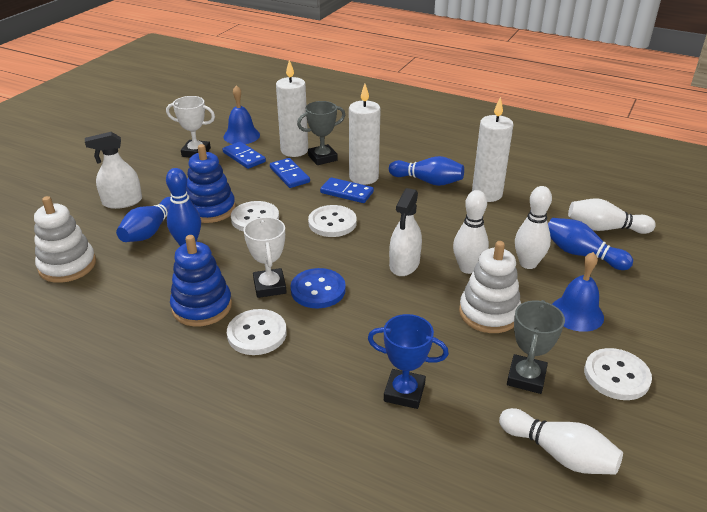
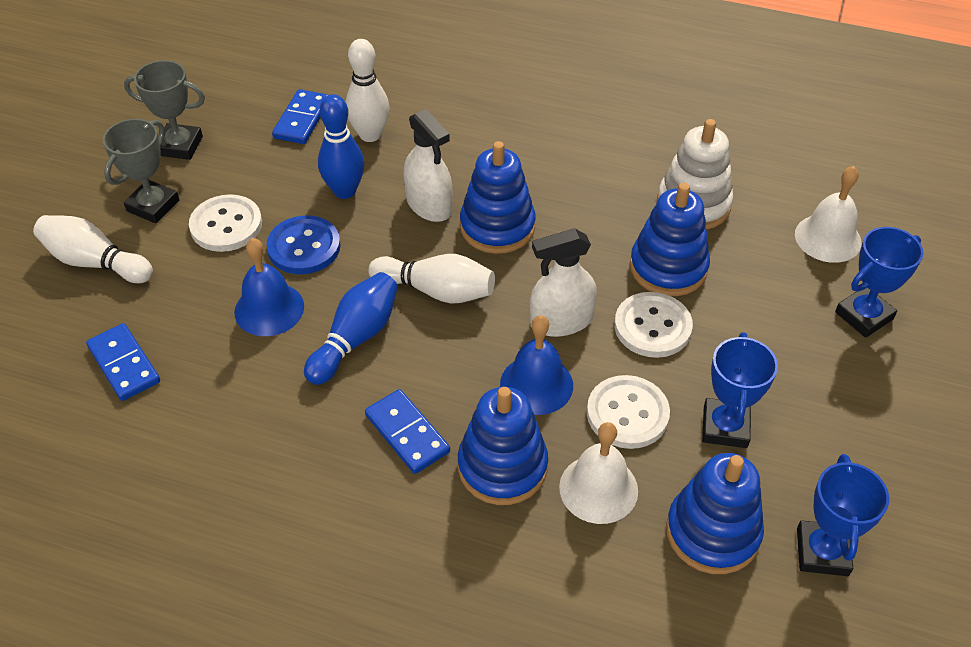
blue bowling pin: [116,197,171,242] [166,168,201,246] [389,156,464,186] [548,218,633,270] = 4 -> [304,272,398,385] [318,94,364,199] = 2
blue stacking toy: [170,235,232,326] [186,144,236,223] = 2 -> [458,387,548,505] [460,141,536,254] [630,183,710,296] [666,453,764,574] = 4
blue trophy: [368,314,449,409] = 1 -> [702,332,778,448] [797,454,889,576] [835,227,923,338] = 3
white bell: none = 0 -> [559,422,638,524] [795,166,862,263] = 2
white bowling pin: [453,190,489,274] [499,408,623,475] [515,186,552,269] [568,198,656,234] = 4 -> [33,215,153,283] [346,39,390,142] [368,254,495,304] = 3
white button: [227,309,287,355] [231,201,279,232] [308,205,357,237] [584,348,652,400] = 4 -> [189,194,262,252] [587,375,670,449] [614,292,693,358] = 3
white candle: [276,60,308,157] [349,84,381,185] [472,97,514,202] = 3 -> none = 0
white stacking toy: [34,196,96,283] [459,241,521,333] = 2 -> [657,119,734,230] = 1
white trophy: [166,96,215,158] [244,217,287,298] = 2 -> none = 0

